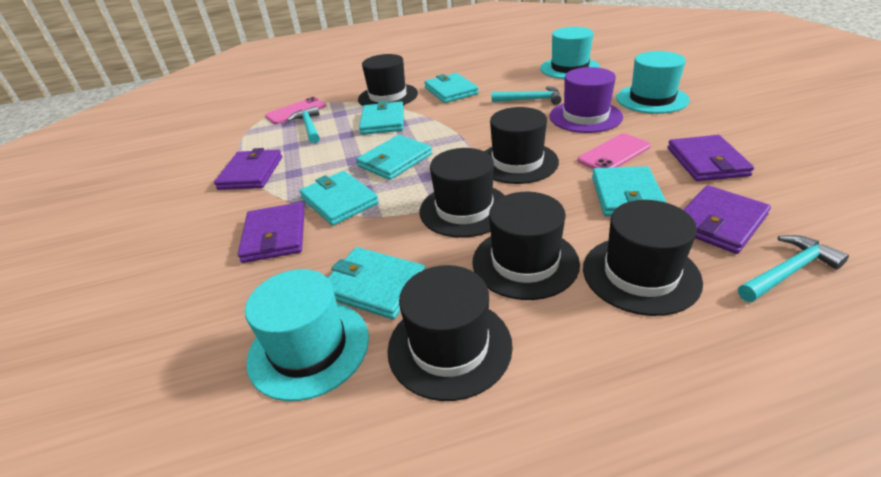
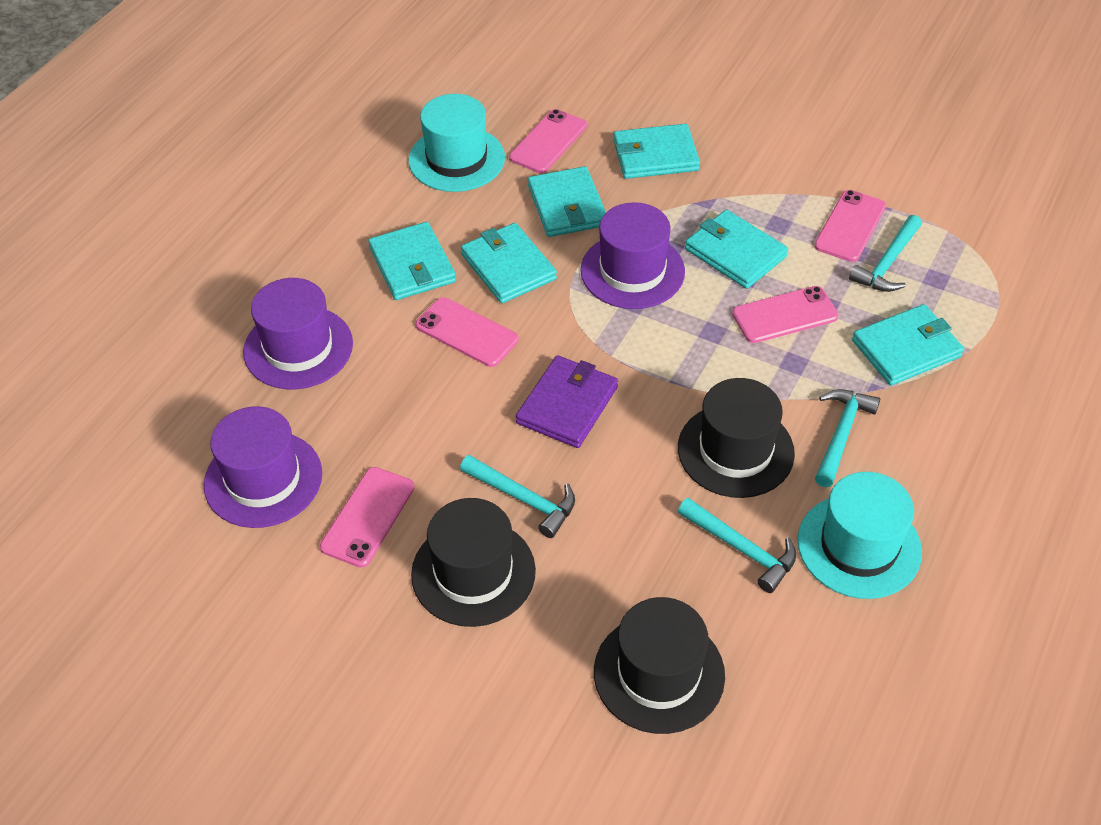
black hat: [358,54,418,106] [387,265,513,401] [420,148,505,238] [472,192,580,300] [484,107,559,184] [583,200,703,316] = 6 -> [411,498,536,627] [594,597,725,734] [678,378,795,498] = 3
pink phone: [265,97,326,124] [578,133,651,169] = 2 -> [320,467,415,568] [416,297,519,367] [509,109,587,173] [732,286,839,343] [814,190,886,262] = 5
purple hat: [550,67,623,133] = 1 -> [204,406,322,528] [243,278,353,389] [580,202,685,309] = 3
purple wallet: [214,148,282,190] [238,202,305,263] [667,135,754,181] [683,185,771,254] = 4 -> [516,355,618,448] = 1
turquoise hammer: [287,106,320,143] [492,86,562,105] [738,235,849,302] = 3 -> [460,455,575,538] [678,498,796,593] [815,389,880,487] [849,215,922,292] = 4
turquoise hat: [245,269,369,401] [540,27,600,79] [616,51,690,114] = 3 -> [408,94,505,192] [797,472,922,599] = 2

